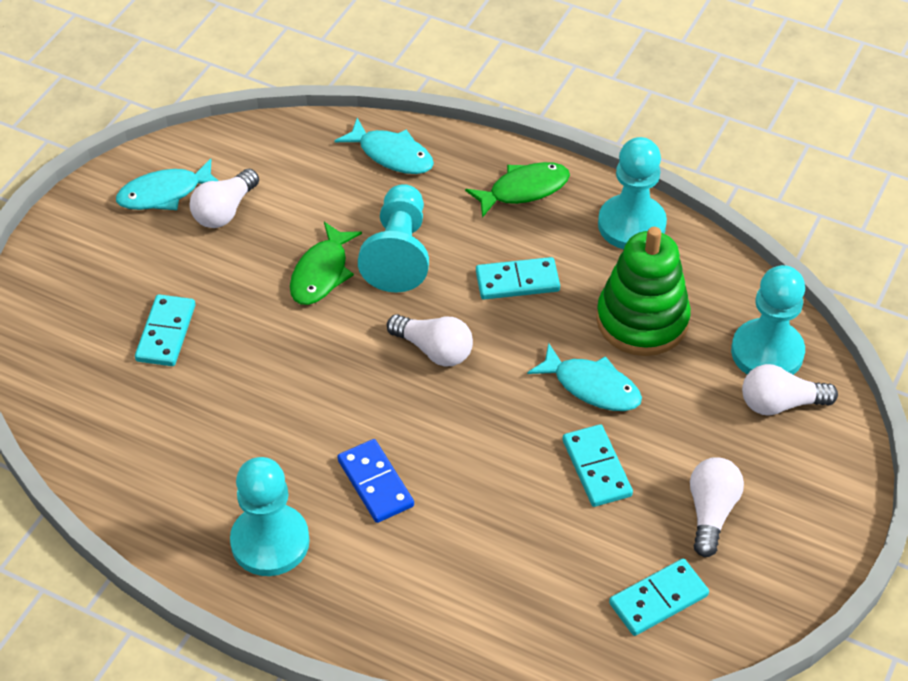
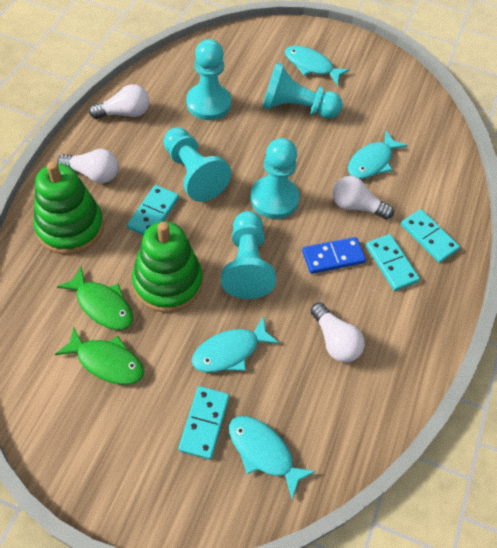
green stacking toy: [596,227,691,356] = 1 -> [33,161,104,254] [132,222,203,313] = 2
turquoise fish: [116,159,218,210] [335,118,434,174] [527,343,642,411] = 3 -> [192,316,279,372] [229,416,316,499] [285,46,350,86] [348,131,407,179] = 4
turquoise pawn: [230,457,310,576] [358,184,429,293] [598,137,667,249] [731,265,805,375] = 4 -> [163,127,231,202] [186,39,231,120] [221,211,276,299] [250,138,299,219] [262,62,343,119] = 5

